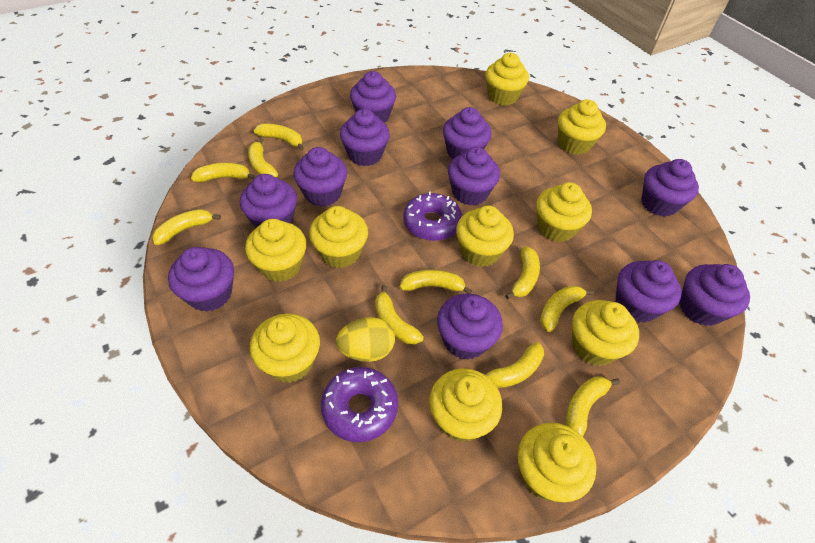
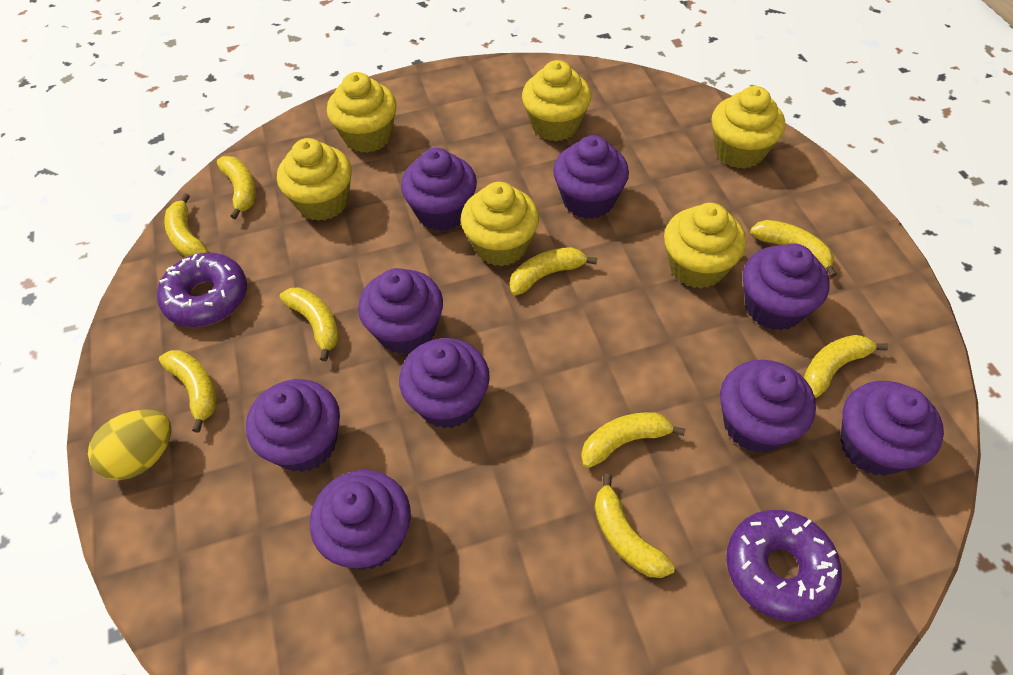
purple cupcake: [168,247,234,312] [240,174,297,228] [293,147,347,207] [340,109,390,166] [350,71,396,123] [437,294,503,360] [443,107,492,160] [448,147,500,205] [615,260,682,323] [641,159,699,217] [679,264,750,326] = 11 -> [246,379,340,472] [310,470,411,570] [358,268,443,355] [399,338,490,428] [401,148,477,231] [553,135,629,219] [720,360,816,453] [743,243,830,331] [840,381,944,476] = 9
yellow banana: [152,209,221,245] [191,163,256,182] [248,138,278,177] [254,124,304,150] [375,285,424,344] [400,269,472,294] [485,342,544,388] [505,246,540,299] [540,285,594,332] [566,376,620,436] = 10 -> [159,350,216,432] [164,193,208,257] [217,156,256,219] [280,287,339,361] [510,247,597,295] [581,412,685,468] [594,474,675,578] [750,220,837,278] [804,335,888,398] = 9
yellow cupcake: [245,219,307,282] [250,313,320,383] [309,206,368,268] [429,368,502,442] [456,206,514,267] [485,53,529,106] [518,423,597,502] [536,182,592,242] [558,99,606,155] [572,300,639,366] = 10 -> [277,138,352,221] [327,72,397,153] [461,182,539,266] [522,60,591,141] [664,203,746,289] [711,86,785,169] = 6

